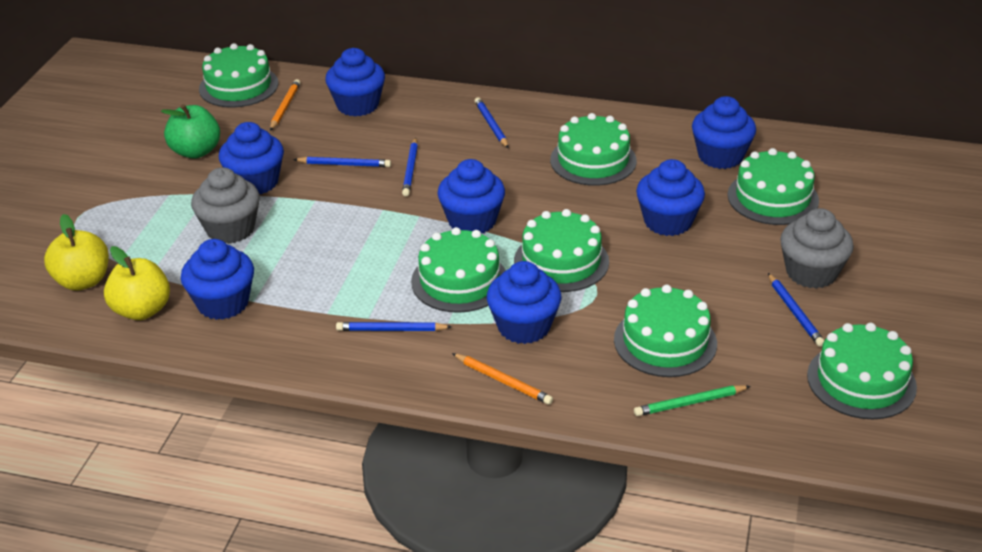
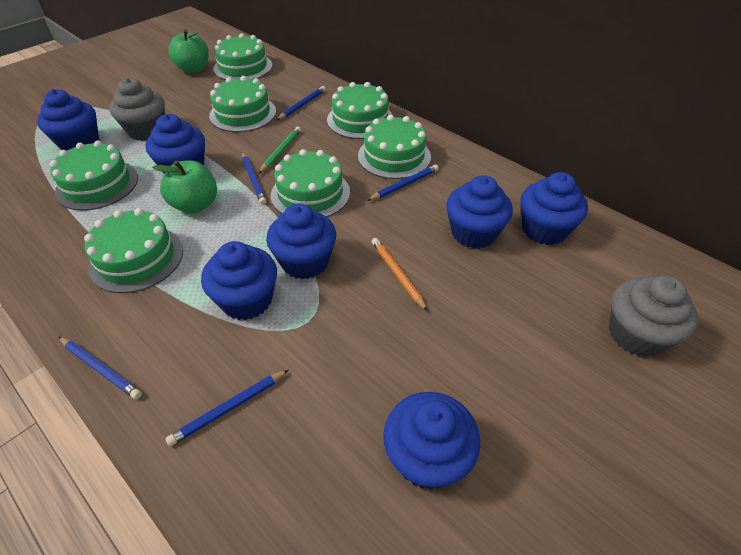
green apple: [161,104,220,159] = 1 -> [152,160,217,214] [168,29,209,73] = 2
orange pencil: [270,79,301,131] [452,353,553,405] = 2 -> [372,238,428,311] = 1
yellow apple: [44,214,109,290] [104,246,170,320] = 2 -> none = 0

